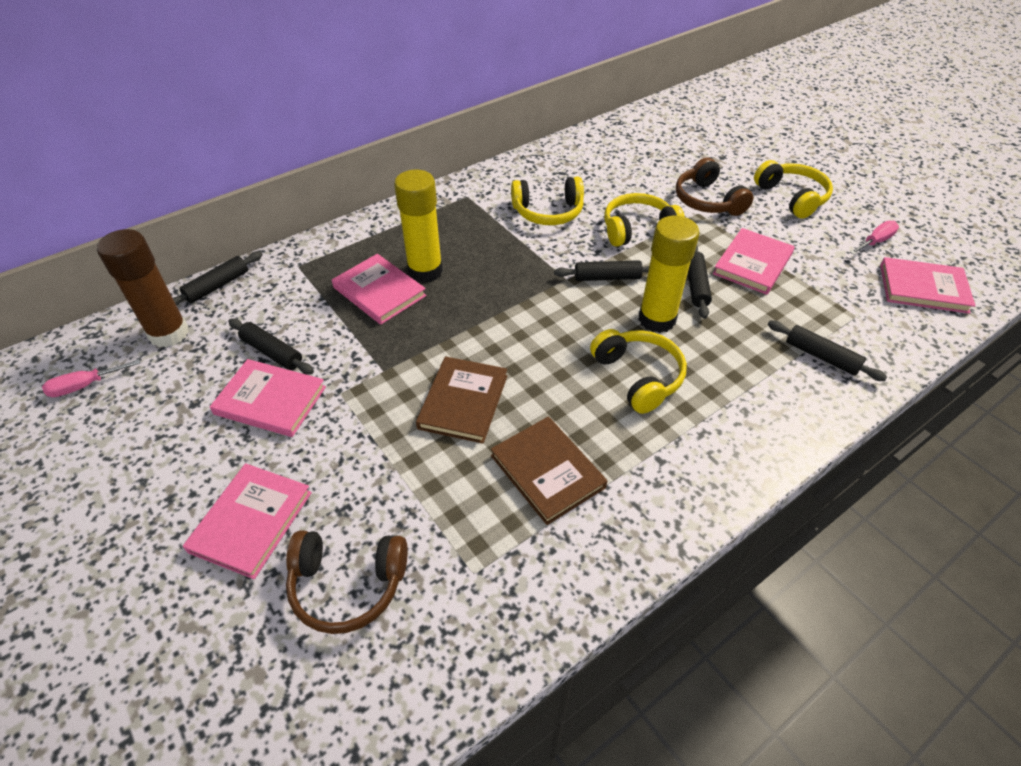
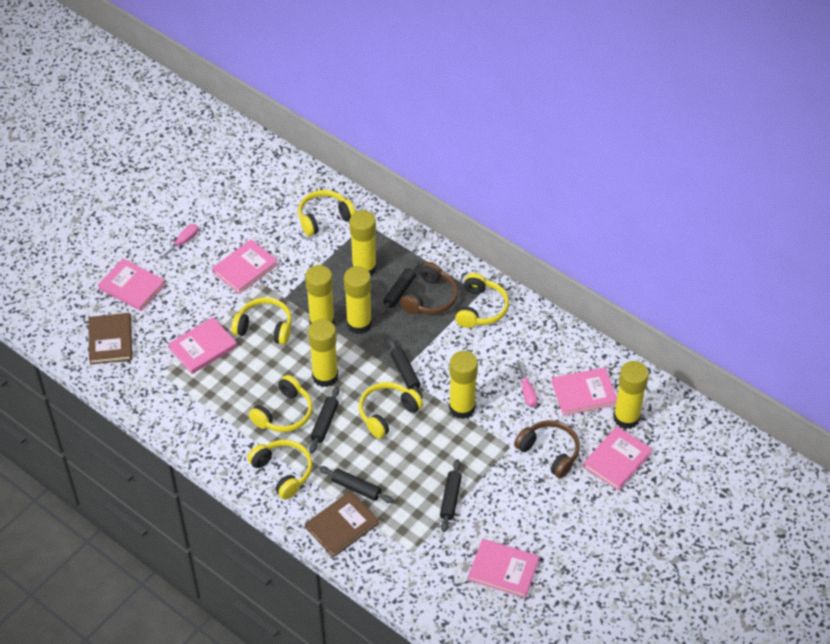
brown glue stick: [97,229,189,347] = 1 -> none = 0
pink book: [183,463,312,579] [210,359,326,437] [332,254,427,325] [713,228,795,295] [880,257,976,314] = 5 -> [98,259,166,311] [168,317,237,374] [212,239,278,294] [468,539,540,598] [552,368,617,416] [583,426,652,491] = 6
yellow glue stick: [394,170,443,283] [638,216,699,333] = 2 -> [305,265,335,325] [308,319,338,387] [344,266,372,334] [349,210,377,276] [449,351,478,419] [613,361,649,429] = 6
yellow headphones: [511,177,584,225] [590,329,687,414] [605,193,685,247] [754,160,833,219] = 4 -> [231,297,292,345] [247,440,312,499] [249,375,313,432] [298,190,356,236] [359,382,423,439] [455,273,509,328] = 6

